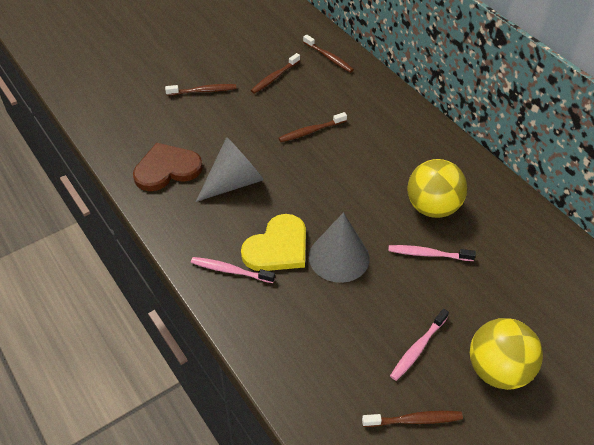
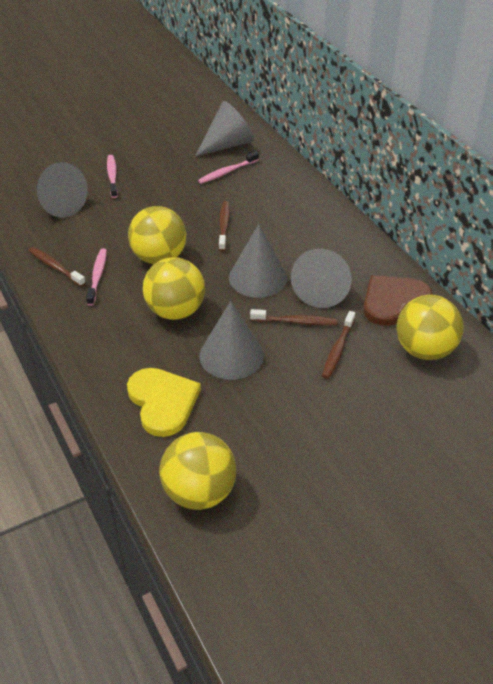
brown toothbrush: [165,84,236,96] [251,53,300,94] [279,112,347,142] [303,35,354,72] [362,411,463,427] = 5 -> [29,247,86,287] [218,201,230,251] [250,309,338,325] [322,311,355,379] = 4
grey cone: [196,137,264,202] [309,212,370,283] = 2 -> [37,162,88,218] [195,101,254,157] [199,301,264,380] [229,224,287,298] [291,249,352,308] = 5
yellow ball: [407,159,467,218] [470,318,543,390] = 2 -> [128,206,186,264] [143,257,205,320] [159,432,237,510] [397,295,463,360] = 4

